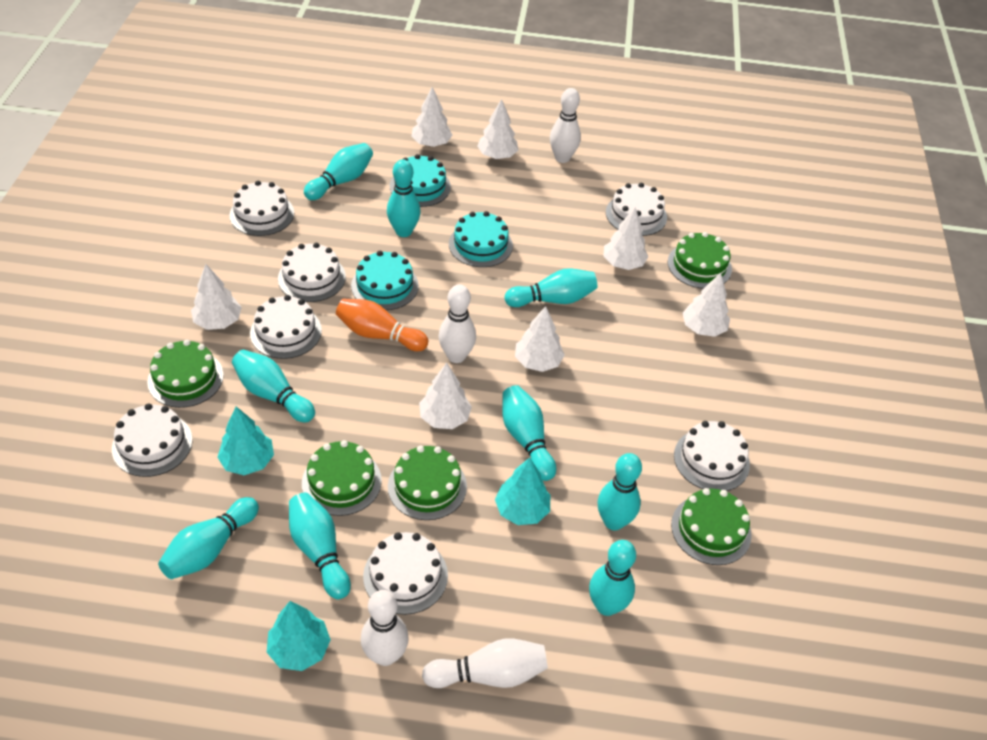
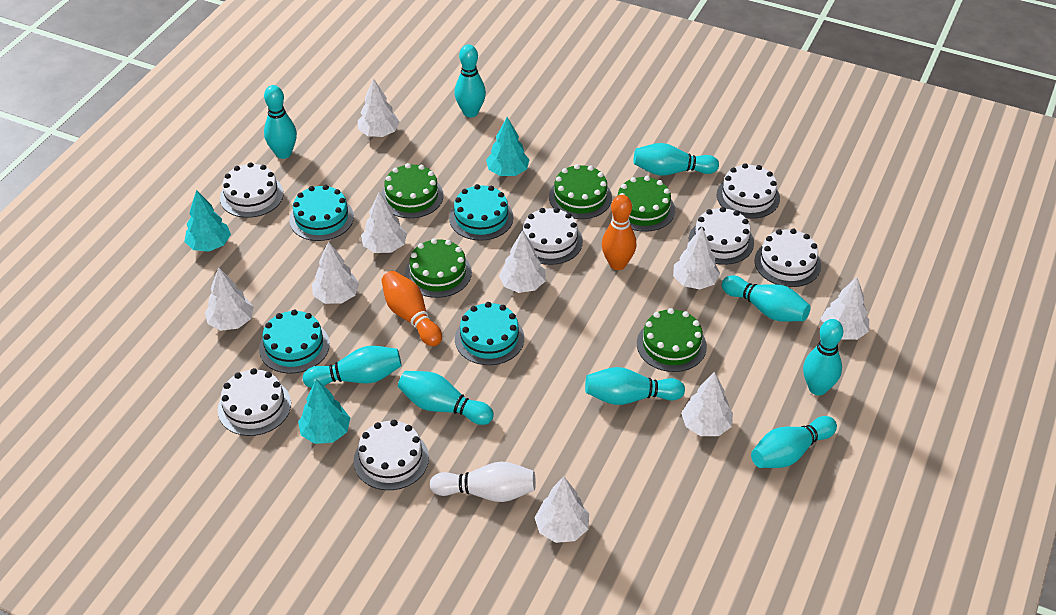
orange bowling pin: [336,299,428,351] = 1 -> [381,271,442,346] [602,195,637,270] = 2
turquoise cake: [351,251,419,310] [390,154,451,207] [449,211,513,267] = 3 -> [259,310,330,374] [289,185,354,241] [449,184,513,241] [455,302,524,365] = 4
white bowling pin: [361,590,409,666] [422,638,548,688] [439,284,476,363] [550,88,581,163] = 4 -> [430,462,536,502] = 1
white tree: [191,264,242,330] [411,87,453,147] [419,363,472,429] [477,99,518,159] [515,306,565,372] [603,207,648,270] [683,273,730,337] = 7 -> [205,267,254,331] [312,241,359,304] [358,78,400,137] [361,192,407,253] [499,230,546,293] [535,476,589,543] [673,227,720,289] [681,372,733,436] [820,277,869,340] = 9

